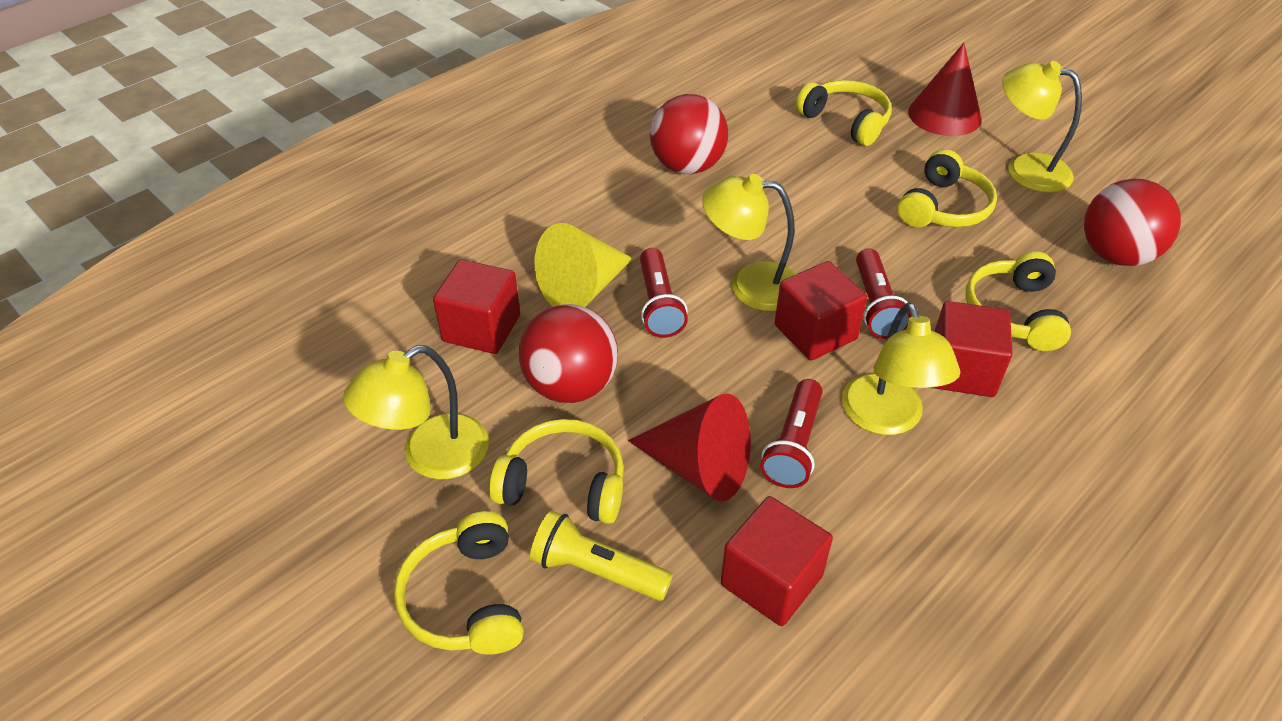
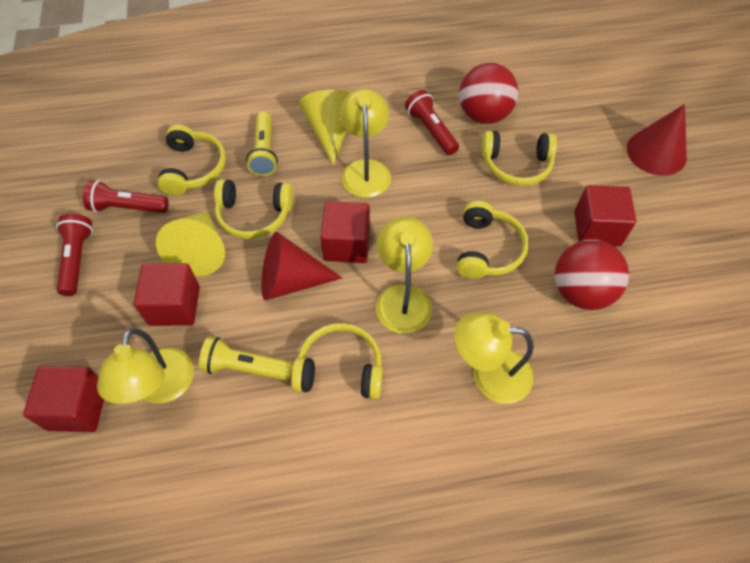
red ball: [519,304,618,403] [650,94,728,174] [1084,179,1181,266] = 3 -> [459,63,518,124] [555,240,629,310] = 2
yellow cone: [534,223,633,307] = 1 -> [156,211,225,276] [299,90,350,165] = 2
yellow flashlight: [530,511,673,601] = 1 -> [199,337,293,381] [246,112,278,176] = 2

